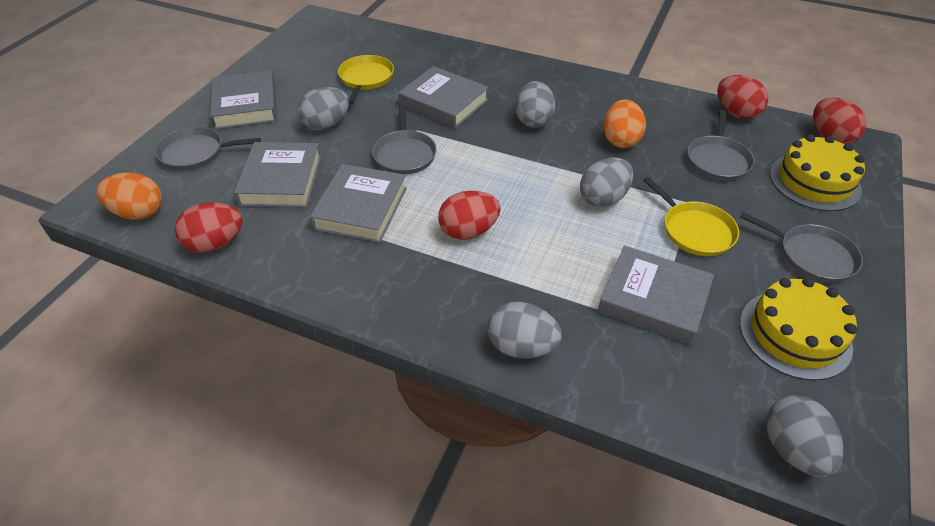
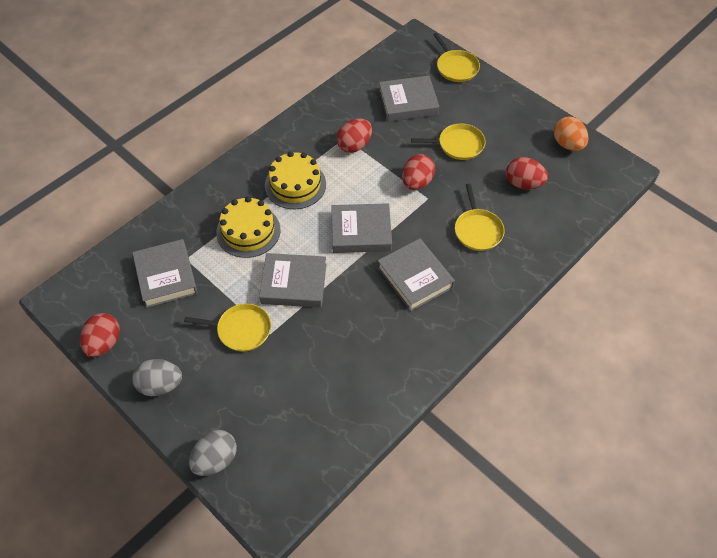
grey egg: [298,87,349,131] [488,302,562,359] [515,81,555,128] [580,157,633,207] [766,395,844,477] = 5 -> [132,359,182,396] [189,430,237,476] = 2
grey pan: [155,127,261,170] [372,104,437,175] [687,110,755,181] [740,212,863,283] = 4 -> none = 0
orange egg: [96,173,162,220] [604,99,646,148] = 2 -> [554,116,588,151] = 1
yellow pan: [338,55,394,104] [643,177,739,256] = 2 -> [184,303,271,352] [411,123,486,160] [433,33,480,82] [455,184,505,251] = 4

